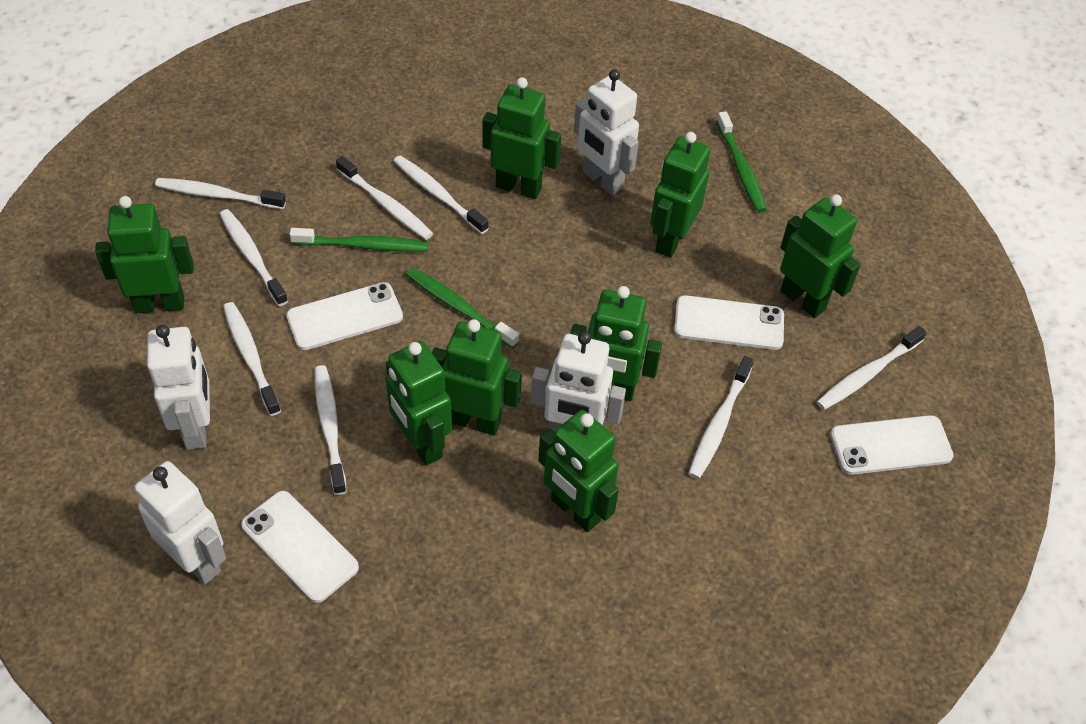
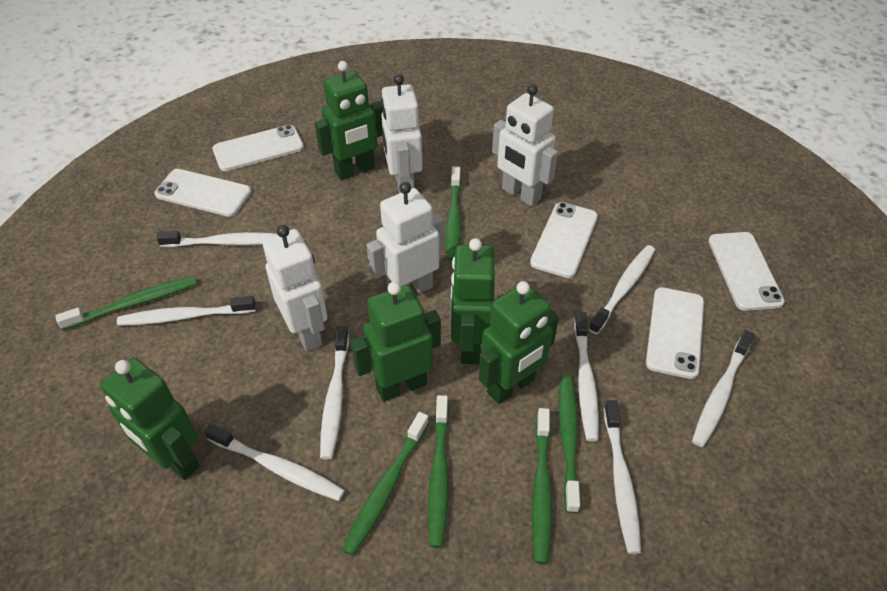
green robot: [95,196,194,313] [386,341,452,465] [432,319,522,435] [483,77,561,199] [538,410,619,532] [570,286,662,401] [650,132,710,258] [780,195,861,318] = 8 -> [100,358,200,480] [315,61,383,180] [351,282,441,402] [450,238,495,364] [479,281,559,404] = 5
green toothbrush: [289,228,428,252] [406,268,519,348] [716,111,767,212] = 3 -> [55,276,197,330] [342,412,429,556] [428,395,449,548] [446,166,461,261] [532,408,552,564] [559,374,580,513] = 6
white phone: [241,491,359,603] [286,282,403,350] [674,295,784,350] [830,415,954,475] = 4 -> [154,169,251,217] [212,125,304,171] [530,202,598,278] [646,287,704,379] [708,232,785,311] = 5

